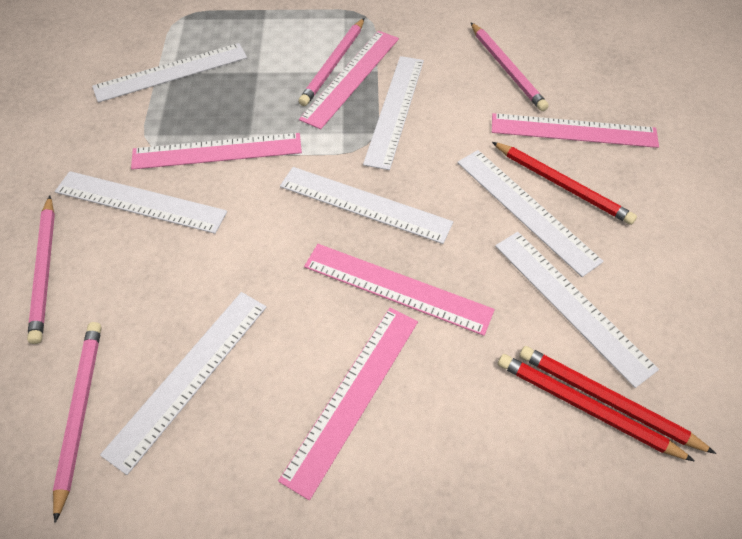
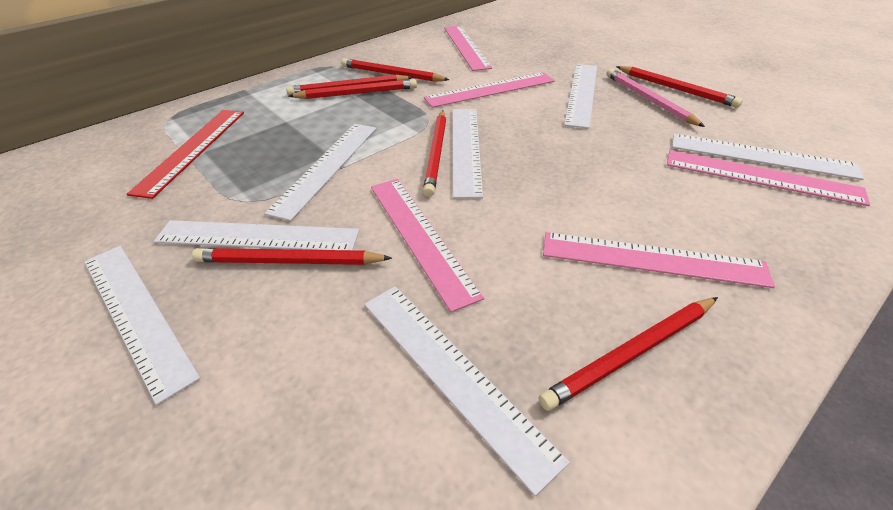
pink pencil: [27,196,55,344] [53,322,101,523] [299,18,364,106] [471,23,549,111] = 4 -> [607,68,705,127] = 1
red pencil: [492,142,637,225] [498,354,695,462] [519,346,716,454] = 3 -> [192,248,392,265] [286,75,413,95] [288,79,417,99] [341,58,449,82] [423,111,446,197] [539,297,718,411] [616,66,743,108] = 7
red ruler: none = 0 -> [127,110,244,199] = 1

